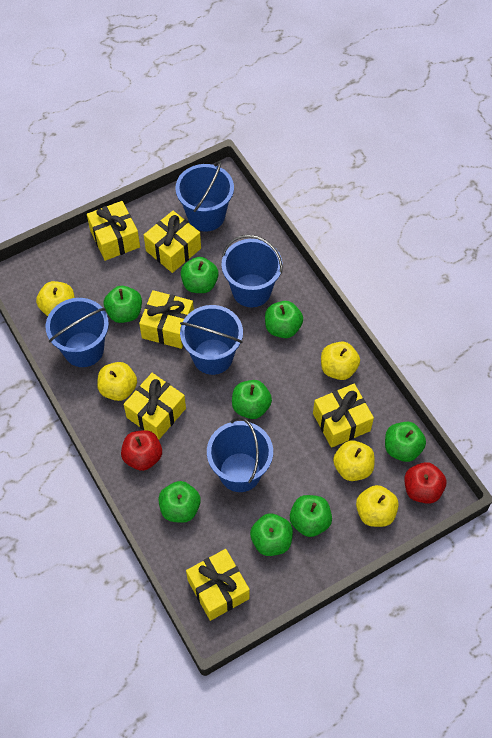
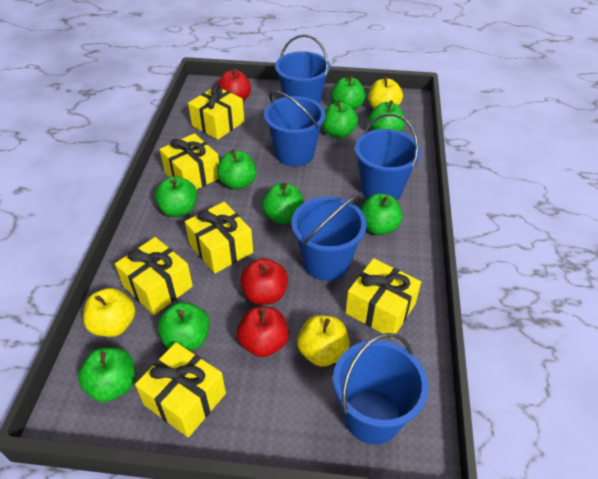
green apple: [104,286,142,323] [158,481,201,523] [181,257,219,293] [232,380,272,419] [250,514,293,556] [265,301,303,338] [290,495,332,537] [385,422,426,462] = 8 -> [78,347,135,402] [155,176,197,217] [157,302,210,351] [216,149,257,190] [262,183,304,224] [322,100,358,138] [331,75,366,110] [360,193,402,235] [368,100,405,132] = 9
red apple: [121,430,162,471] [404,462,446,504] = 2 -> [217,69,251,101] [237,307,289,357] [240,258,288,305] = 3
yellow apple: [36,281,75,316] [97,362,137,401] [321,341,360,380] [333,440,375,481] [356,485,399,527] = 5 -> [83,288,135,337] [297,315,350,367] [369,76,403,109] = 3

